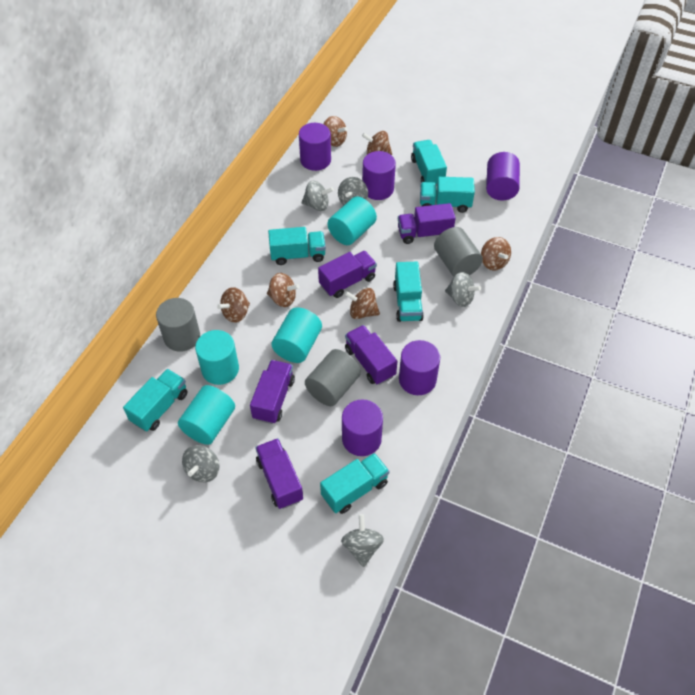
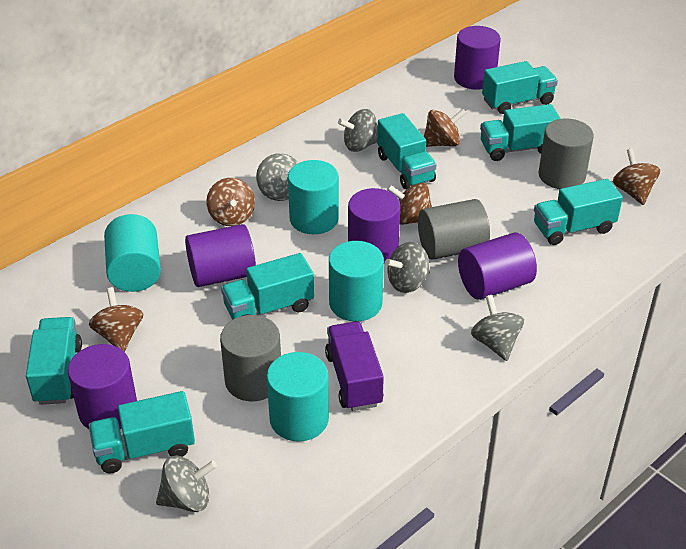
brown spinning top: [217,287,250,323] [267,273,299,307] [324,116,348,147] [344,288,380,319] [362,131,392,155] [481,237,511,270] = 6 -> [89,287,143,352] [206,178,255,226] [387,183,432,225] [424,109,466,147] [613,149,660,205] = 5
purple truck: [250,360,295,424] [255,438,303,509] [318,251,377,298] [345,325,397,385] [398,203,456,244] = 5 -> [325,321,384,411] = 1
turquoise truck: [123,369,188,431] [268,227,326,265] [320,453,389,514] [393,262,424,322] [411,140,447,186] [420,177,475,213] = 6 -> [26,317,82,405] [89,391,195,474] [221,253,314,320] [377,113,437,189] [480,104,561,161] [482,61,558,114] [534,179,623,245] = 7

